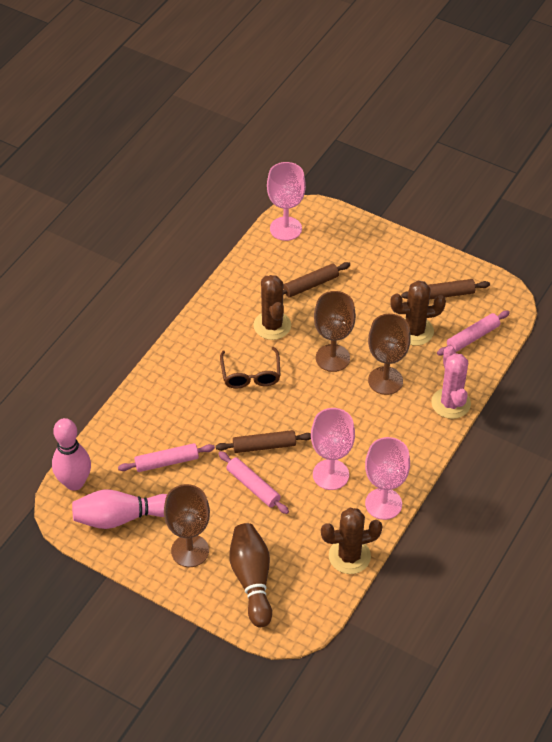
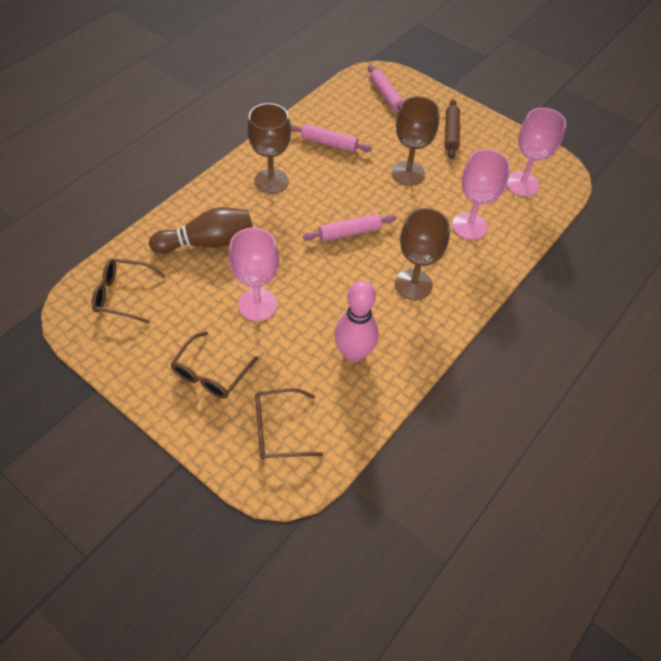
brown cactus: [253,275,291,340] [321,508,382,574] [390,281,446,345] = 3 -> none = 0
brown glasses: [220,347,280,388] = 1 -> [92,259,166,324] [170,331,258,399] [255,388,323,460] = 3
brown rolling pin: [216,430,311,453] [283,262,350,298] [401,279,490,299] = 3 -> [445,99,460,159] = 1
pink bowling pin: [52,418,91,491] [72,489,167,529] = 2 -> [334,281,378,362] = 1
pink cactus: [431,346,471,419] = 1 -> none = 0

